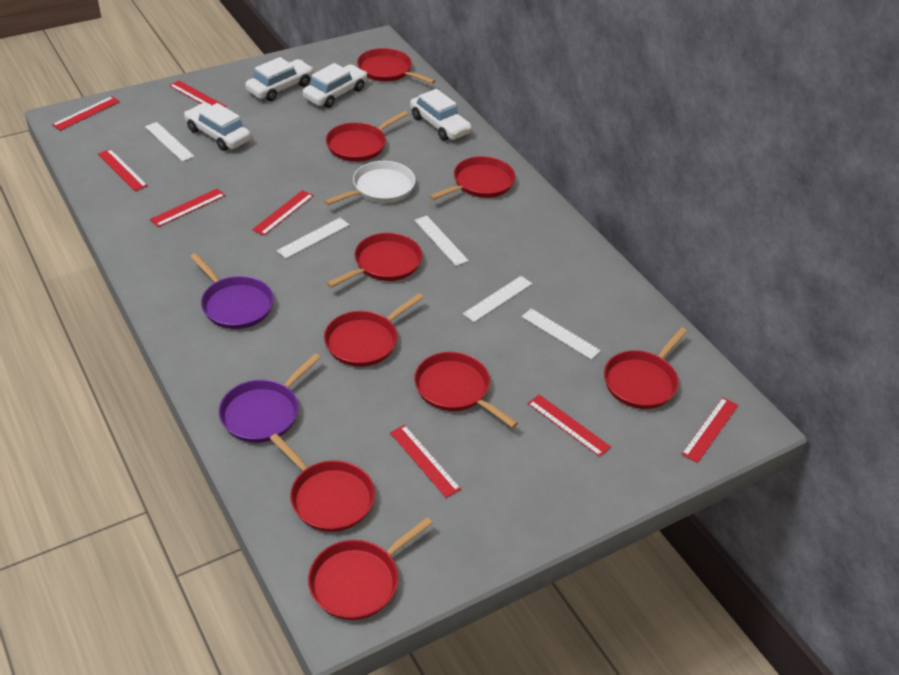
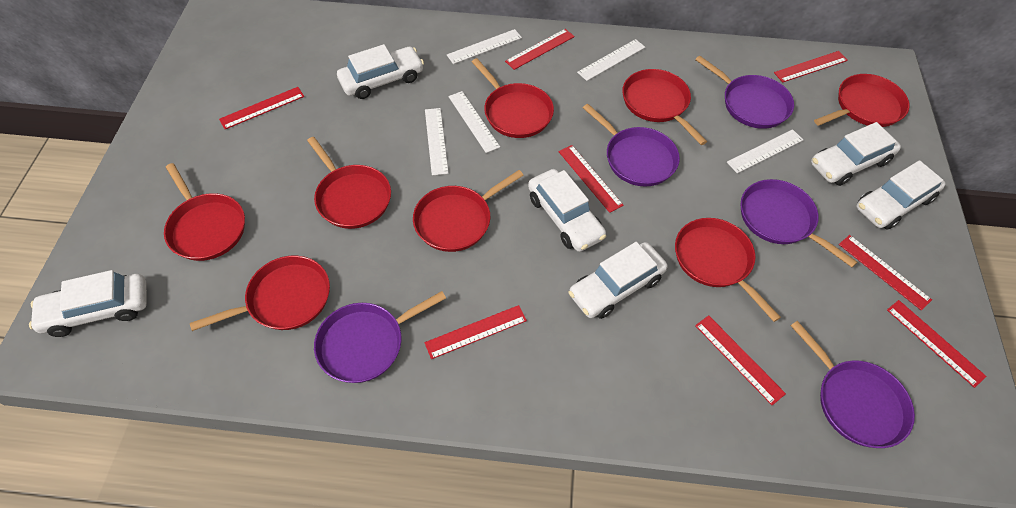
purple pan: [190,253,274,329] [219,353,321,443] = 2 -> [314,291,446,383] [583,104,680,187] [695,55,794,129] [740,179,857,267] [790,321,915,448] = 5
red pan: [269,434,375,532] [308,517,433,620] [324,293,424,367] [326,111,408,162] [327,233,422,288] [357,48,436,84] [414,352,518,428] [429,156,515,200] [604,327,687,409] = 9 -> [164,163,245,261] [190,256,330,331] [307,137,391,229] [413,170,524,252] [472,58,554,138] [622,69,707,145] [675,218,781,322] [814,74,909,127] = 8
white car: [184,103,251,151] [245,57,314,101] [303,63,367,108] [410,89,472,141] = 4 -> [29,270,147,337] [337,44,424,99] [528,169,606,252] [568,242,667,319] [811,122,901,186] [856,160,945,230] = 6
white pan: [324,161,416,205] = 1 -> none = 0

